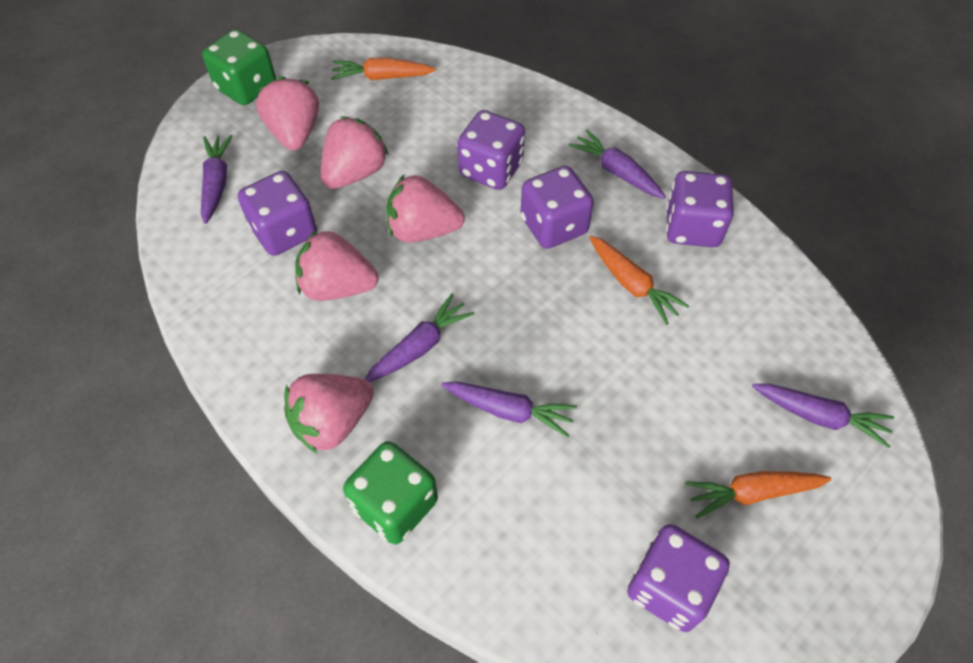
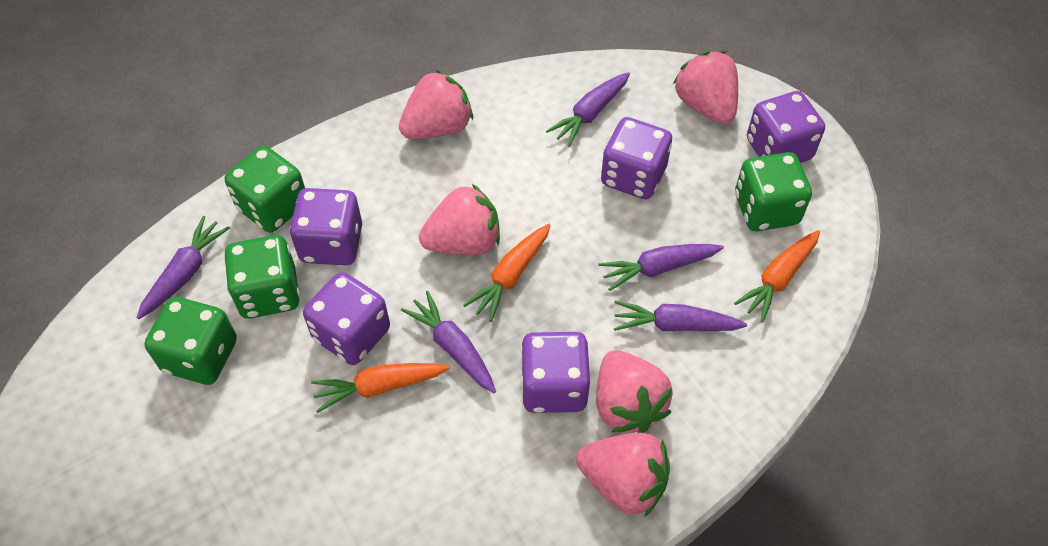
green dice: [202,29,276,105] [343,441,438,544] = 2 -> [144,297,237,385] [224,235,300,319] [225,146,305,233] [735,152,812,231] = 4

